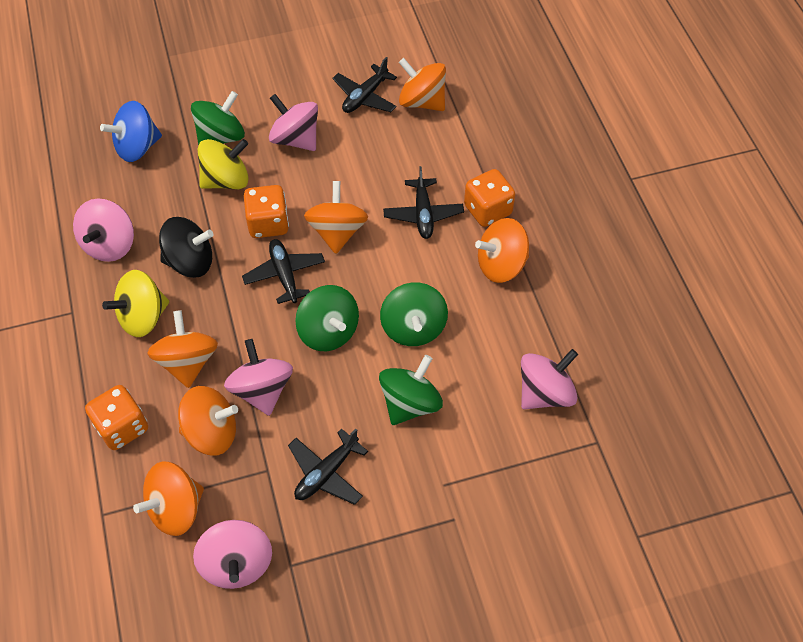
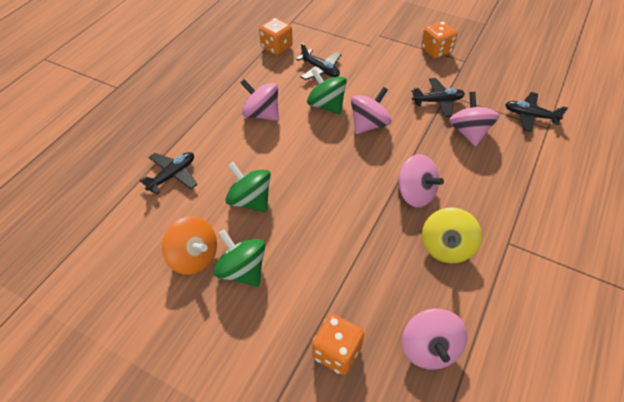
black spinning top: [159,217,214,278] = 1 -> none = 0
blue spinning top: [100,101,162,162] = 1 -> none = 0
green spinning top: [191,91,245,145] [295,285,359,351] [379,355,443,425] [380,282,448,346] = 4 -> [214,229,266,287] [225,162,271,213] [307,68,347,114] = 3
orange spinning top: [133,461,204,536] [147,310,218,388] [178,386,238,456] [304,181,368,254] [399,58,446,111] [475,218,529,283] = 6 -> [162,216,217,275] = 1
yellow spinning top: [102,270,169,337] [197,139,249,189] = 2 -> [422,207,482,263] = 1

